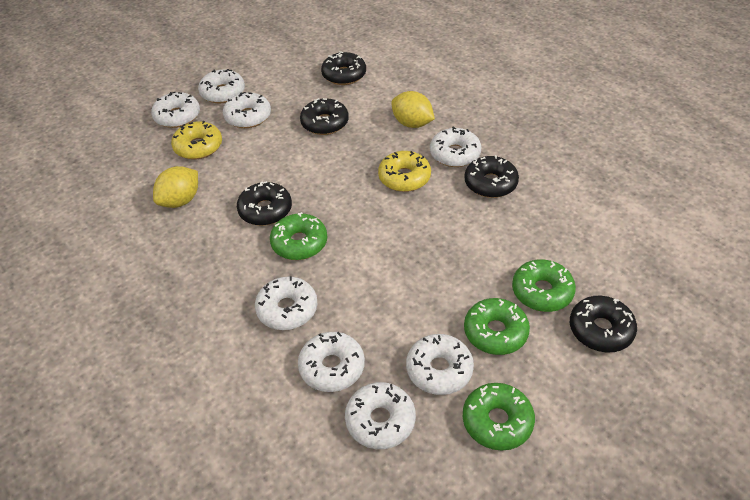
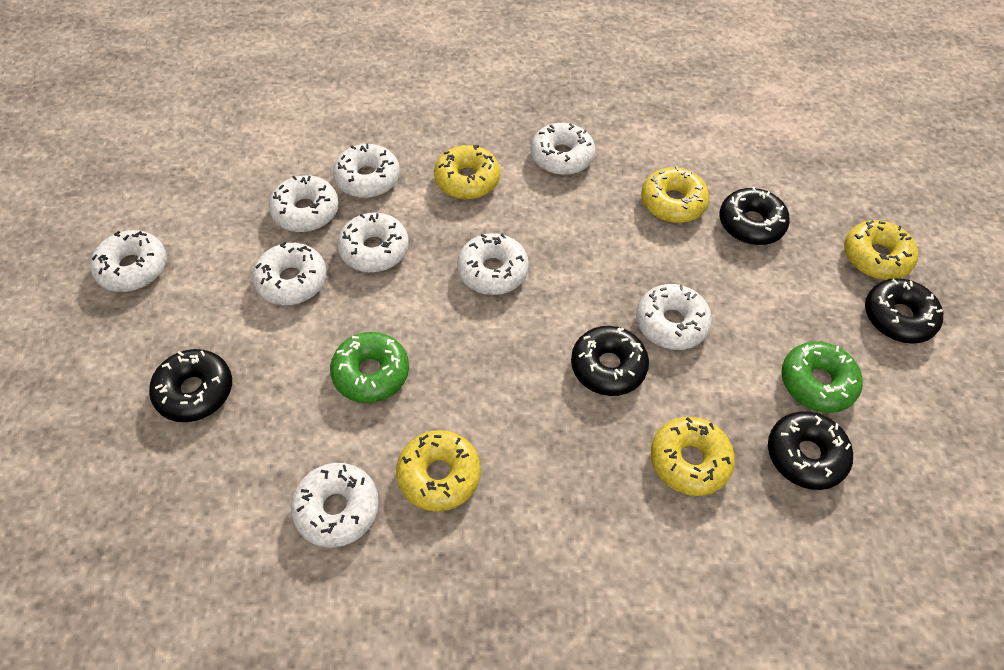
green donut: [270,212,327,260] [463,383,535,451] [464,298,530,355] [512,259,576,312] = 4 -> [330,332,409,403] [781,341,863,413] = 2
white donut: [151,92,200,128] [198,69,245,103] [223,92,271,128] [255,276,317,330] [298,332,365,392] [345,382,416,449] [406,334,474,395] [430,126,482,167] = 8 -> [90,230,167,292] [252,242,327,305] [269,175,339,232] [291,463,379,548] [333,144,400,198] [337,212,409,273] [457,233,529,295] [531,123,595,175] [636,284,712,350] = 9
yellow donut: [171,121,222,160] [378,151,431,192] = 2 -> [396,430,481,512] [434,145,500,199] [641,166,710,223] [651,417,735,496] [844,220,918,280] = 5
yellow lemon: [153,166,198,208] [391,91,435,128] = 2 -> none = 0

